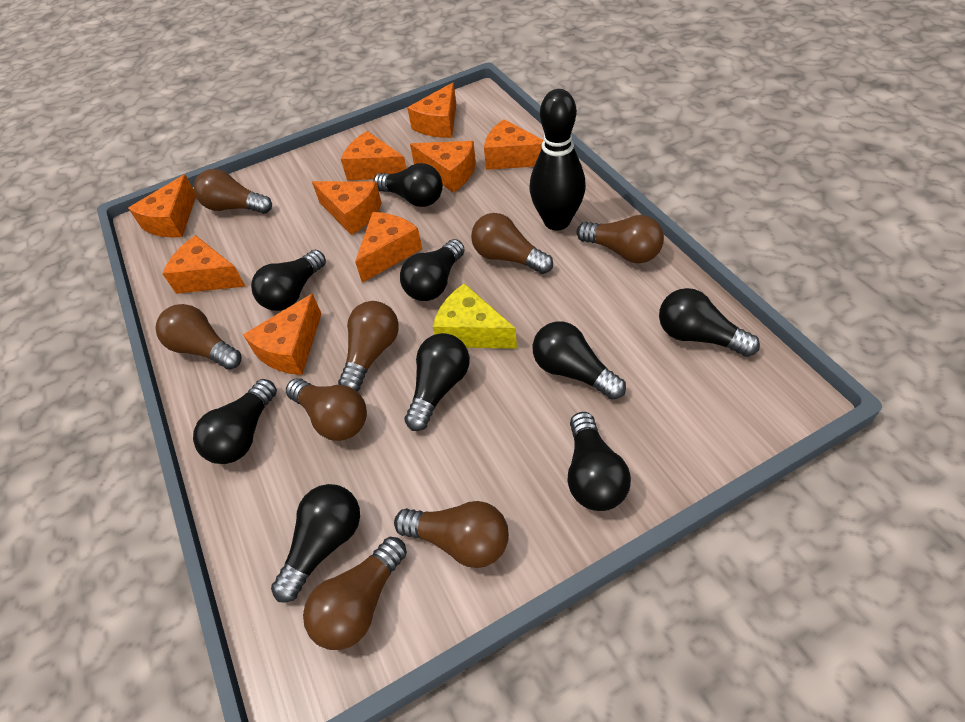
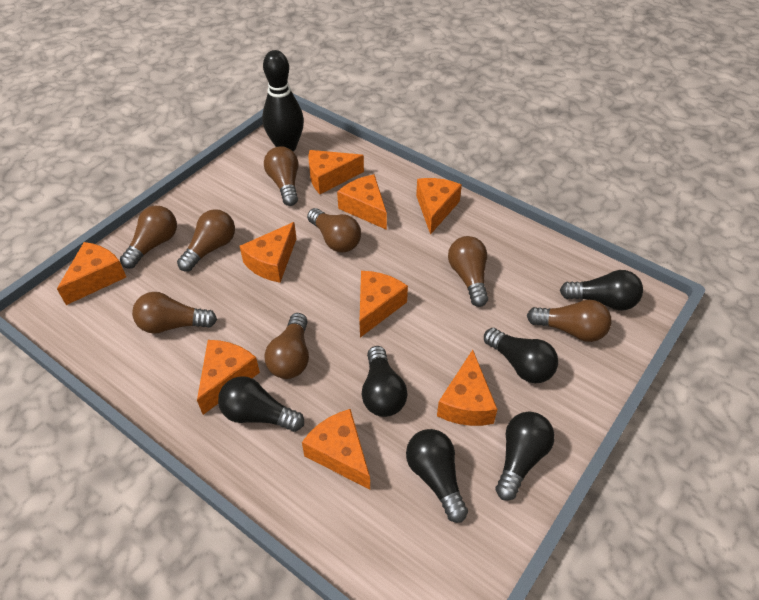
black light bulb: [193,379,277,464] [251,250,326,311] [271,484,360,603] [373,163,443,207] [400,239,465,301] [404,333,470,431] [532,322,626,400] [568,412,631,511] [659,288,760,357] = 9 -> [218,376,304,432] [362,346,408,417] [406,429,468,523] [484,328,558,383] [495,412,555,501] [560,270,643,311] = 6
yellow cheese: [433,283,517,349] = 1 -> none = 0

